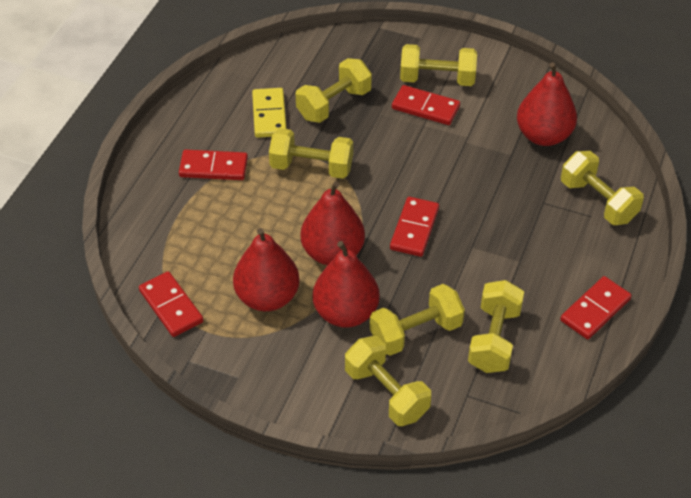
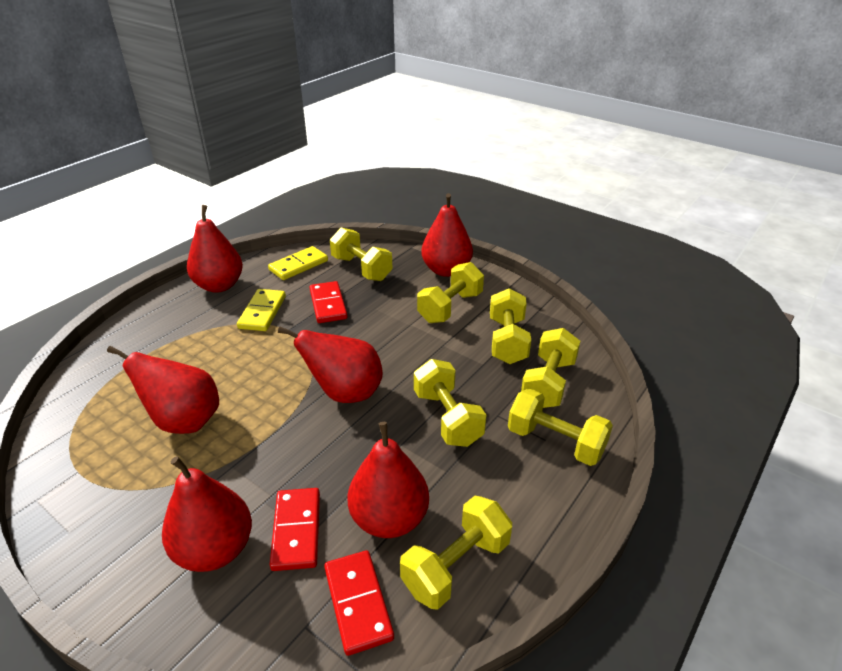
red domino: [139,271,203,337] [179,149,248,180] [390,197,439,257] [392,85,460,125] [560,276,632,339] = 5 -> [270,488,320,571] [310,281,348,323] [324,550,394,656] = 3
red pear: [233,228,300,311] [301,181,365,265] [313,241,380,328] [517,62,577,146] = 4 -> [107,346,219,434] [162,456,252,572] [187,205,243,293] [278,326,383,403] [348,422,429,538] [421,193,473,277] = 6
yellow domino: [252,88,287,138] = 1 -> [237,289,286,331] [268,246,328,280] = 2

